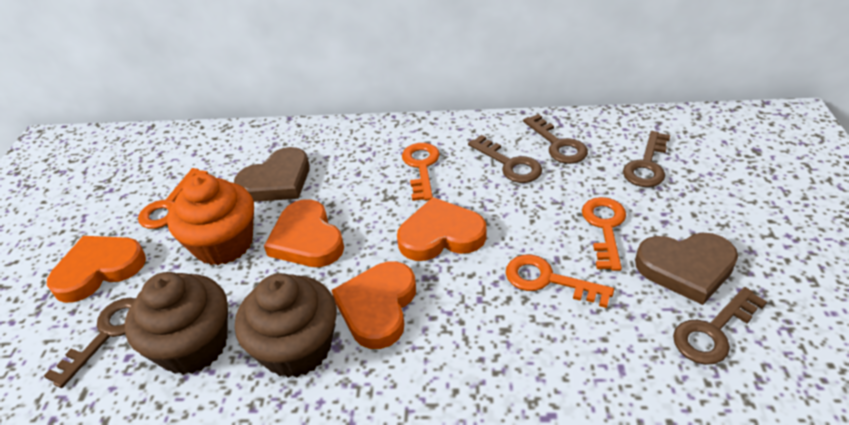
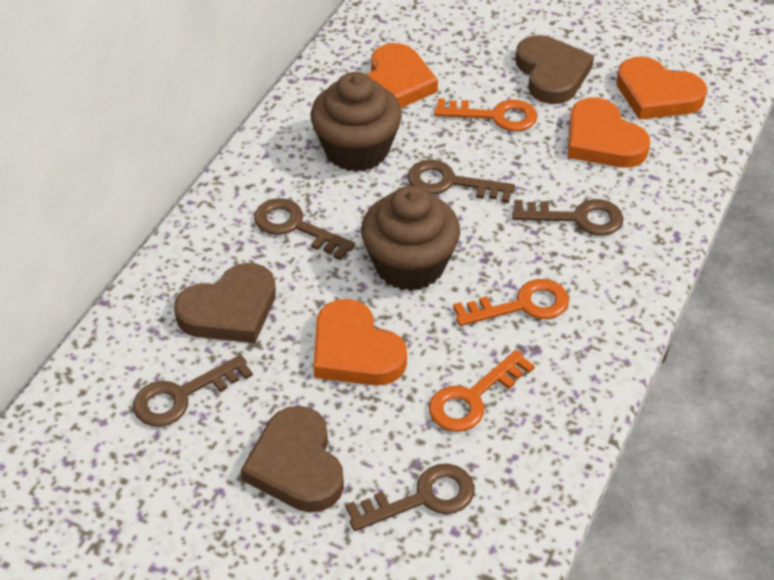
brown heart: [234,147,310,202] [635,233,738,305] = 2 -> [174,263,276,343] [241,406,344,513] [516,35,594,104] = 3
orange cupcake: [167,174,254,265] = 1 -> none = 0
orange key: [138,168,208,229] [402,143,440,201] [506,255,614,308] [582,197,626,271] = 4 -> [429,350,535,432] [434,98,537,131] [453,279,569,326] = 3

